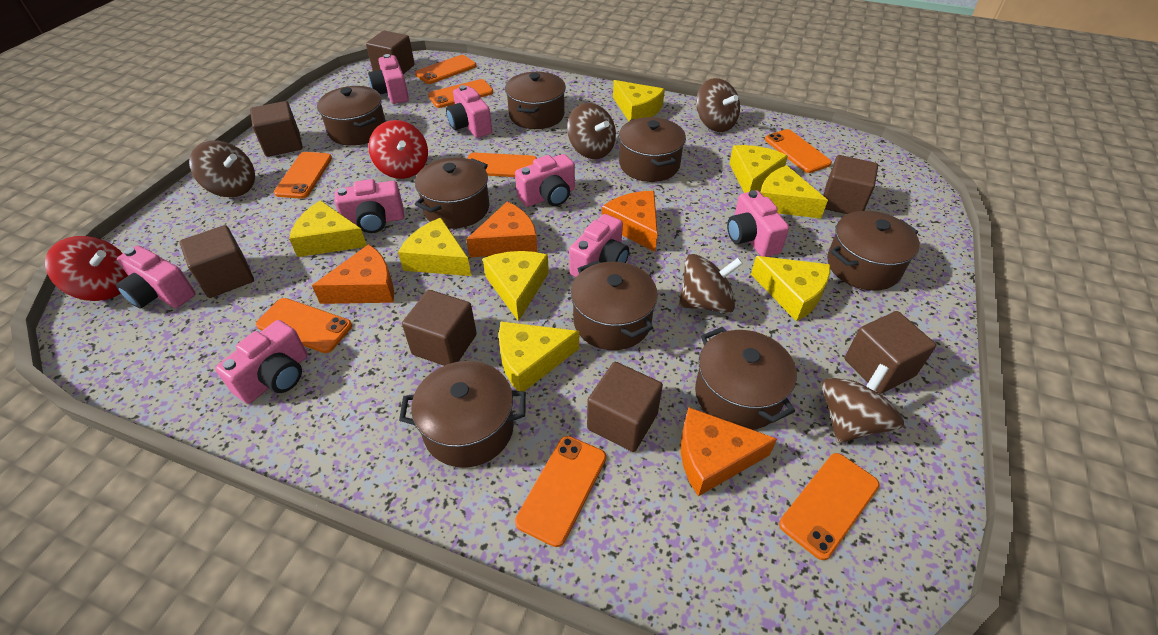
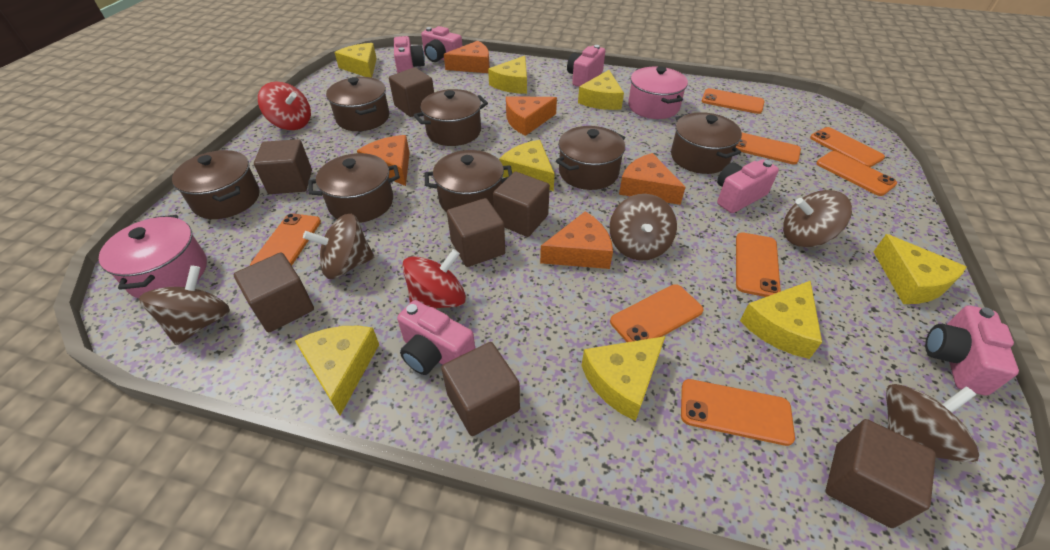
brown pot: [317,86,386,146] [399,361,526,468] [415,157,489,229] [505,72,566,129] [571,260,658,350] [619,117,686,182] [695,327,797,430] [827,211,920,291] = 8 -> [172,150,260,219] [308,153,400,223] [326,77,389,131] [414,89,488,146] [425,150,512,212] [556,126,625,190] [671,112,742,174] = 7
orange cheese: [312,244,394,304] [466,202,538,257] [602,191,658,252] [681,407,777,496] = 4 -> [357,135,410,186] [444,41,490,73] [506,96,557,136] [540,211,613,269] [619,153,686,205] = 5
pink camera: [116,245,196,309] [215,320,308,404] [335,179,404,233] [368,54,409,104] [446,85,492,138] [515,154,575,207] [569,214,629,277] [727,190,789,257] = 8 -> [394,36,425,73] [397,300,475,375] [421,26,462,62] [567,45,605,87] [717,159,779,213] [925,305,1019,396] = 6
pink pot: none = 0 -> [99,215,207,298] [628,66,688,119] = 2

